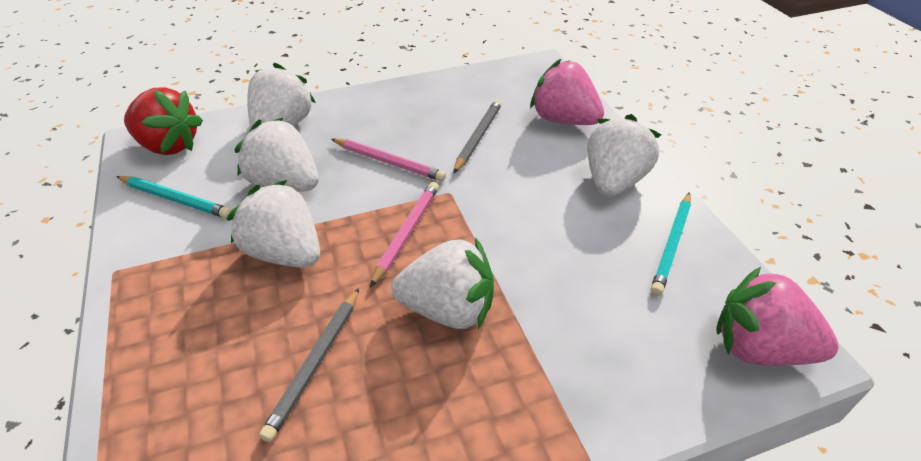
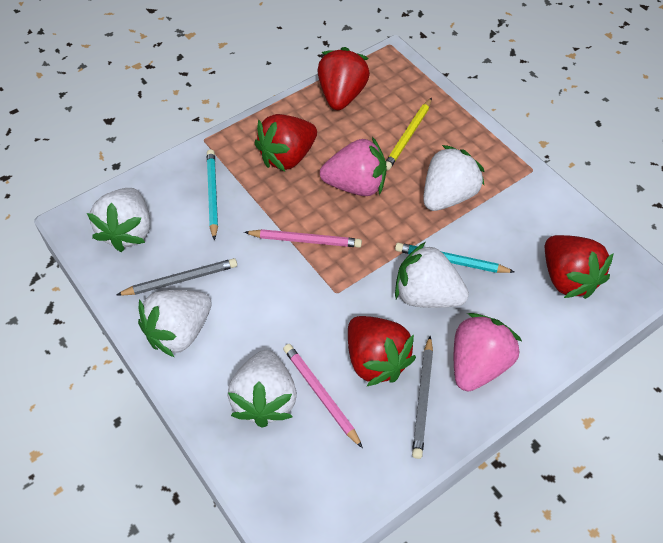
red strawberry: [124,87,203,155] = 1 -> [255,114,317,171] [318,47,370,110] [348,316,416,387] [545,235,614,299] = 4
yellow pencil: none = 0 -> [386,98,432,171] = 1

